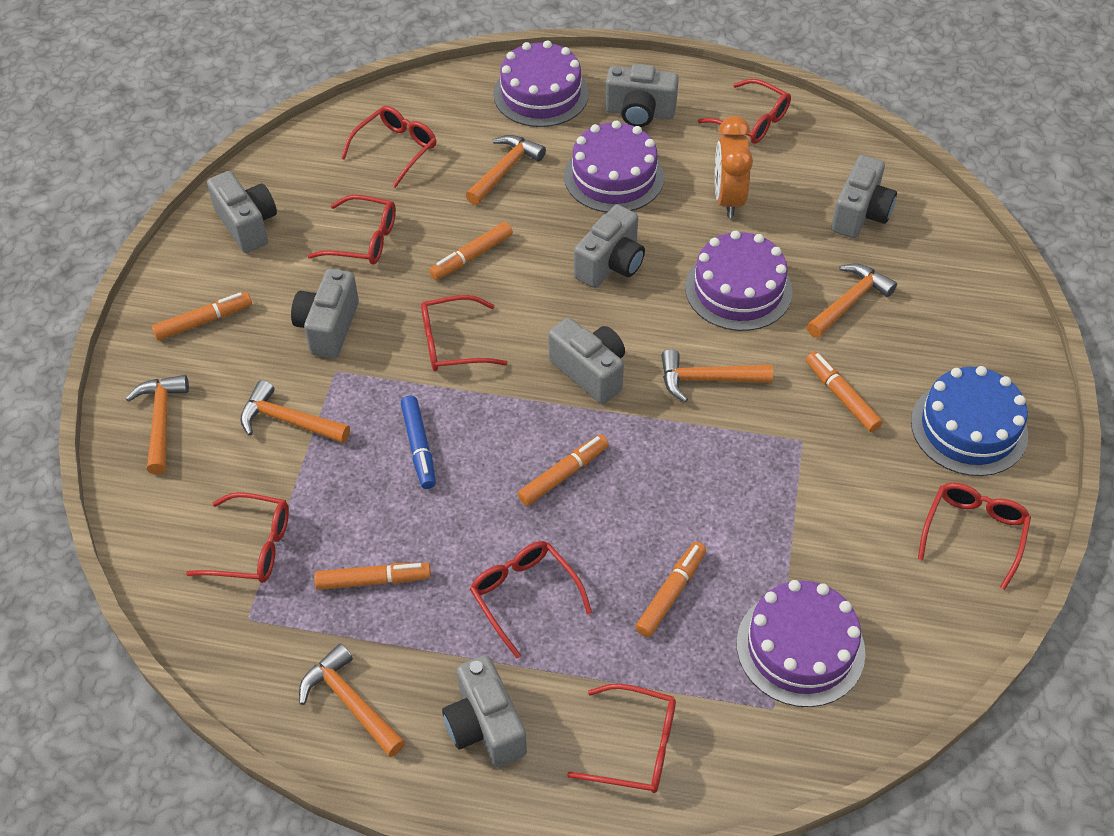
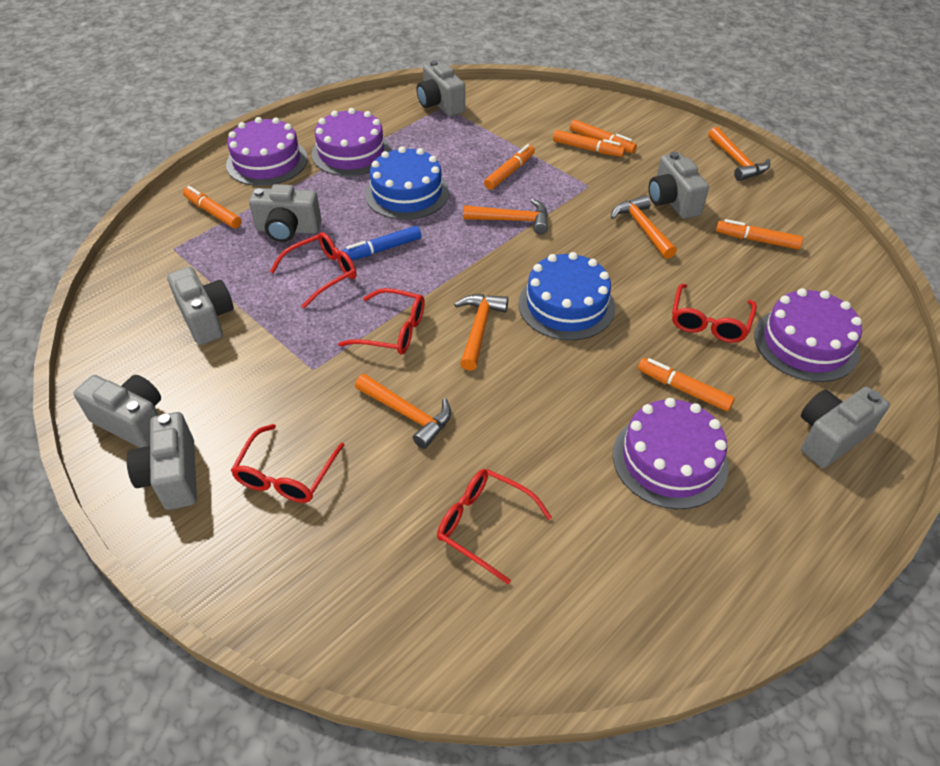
blue cake: [911,366,1028,476] = 1 -> [365,146,449,220] [518,252,615,341] = 2
orange clock: [715,116,753,218] = 1 -> none = 0
orange hammer: [126,375,189,475] [240,380,350,443] [299,643,405,757] [466,135,546,205] [661,349,773,402] [807,264,897,338] = 6 -> [355,374,451,449] [454,294,508,371] [463,199,548,234] [611,195,677,259] [708,127,770,181] = 5
red glasses: [186,492,289,583] [308,195,396,265] [341,106,436,188] [421,295,508,371] [470,541,592,658] [567,684,676,793] [698,79,791,144] [918,483,1031,590] = 8 -> [231,424,344,503] [270,232,357,308] [338,288,425,355] [437,469,552,584] [672,284,757,343] = 5

